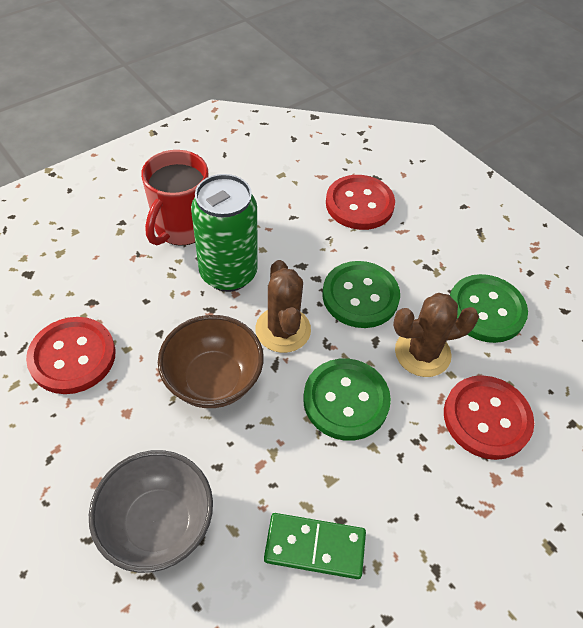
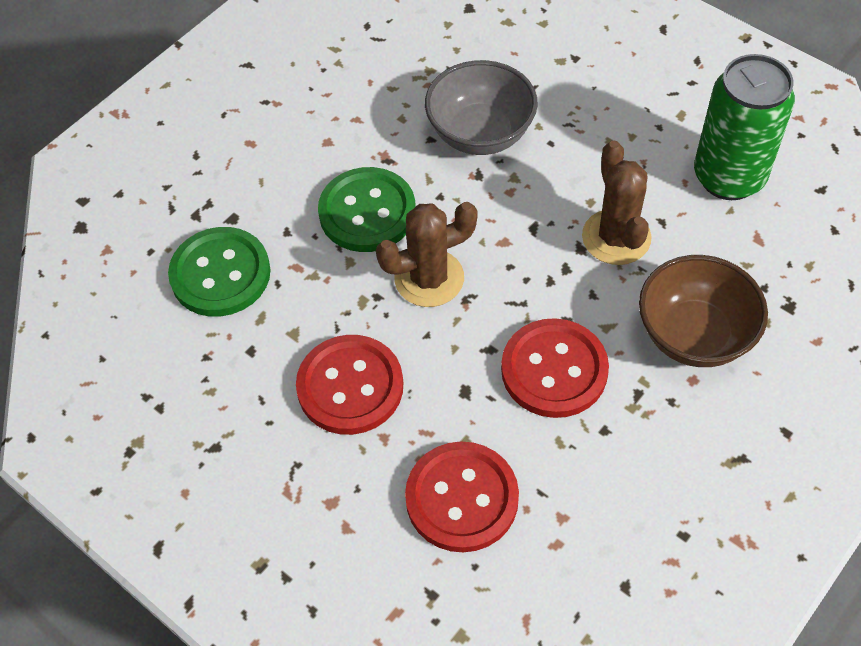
green button: [303,359,391,441] [322,261,400,328] [450,274,528,343] = 3 -> [168,227,271,317] [318,167,416,252] = 2
green domino: [264,513,366,579] = 1 -> none = 0
red mug: [141,150,209,246] = 1 -> none = 0

